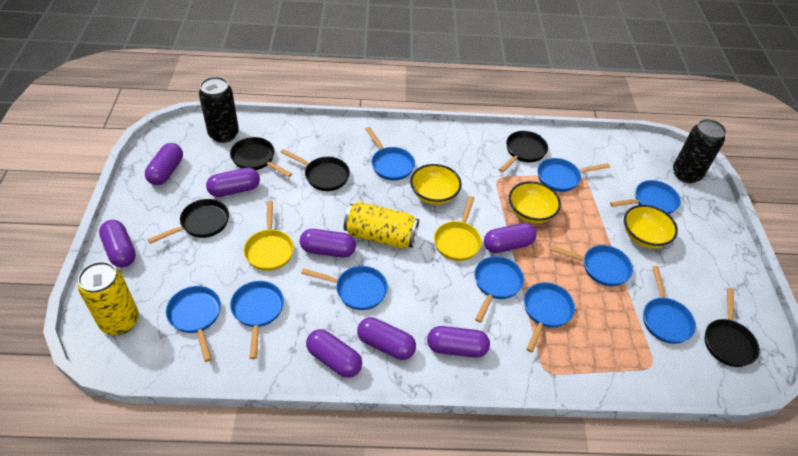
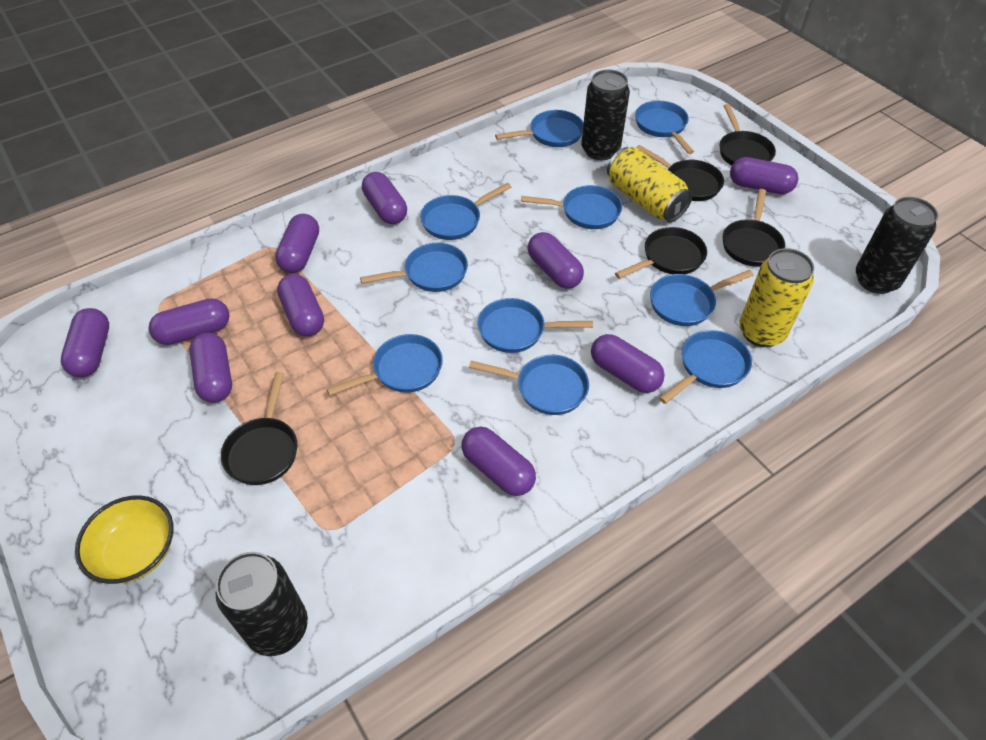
black can: [199,77,239,143] [673,119,726,183] = 2 -> [216,552,308,656] [581,69,630,160] [856,197,938,294] = 3
purple capsule: [99,220,136,267] [145,143,183,185] [206,168,260,197] [300,229,356,258] [306,329,362,378] [357,317,416,360] [427,326,490,358] [484,223,537,253] = 8 -> [61,308,109,377] [149,298,230,345] [189,333,232,403] [275,214,319,273] [277,274,324,336] [362,172,407,224] [461,427,536,496] [527,232,584,289] [591,334,665,393] [730,157,799,194] = 10
yellow bowl: [410,164,462,205] [509,181,561,223] [624,205,678,248] = 3 -> [75,495,173,584] = 1
yellow pan: [244,201,294,271] [434,196,482,261] = 2 -> none = 0

